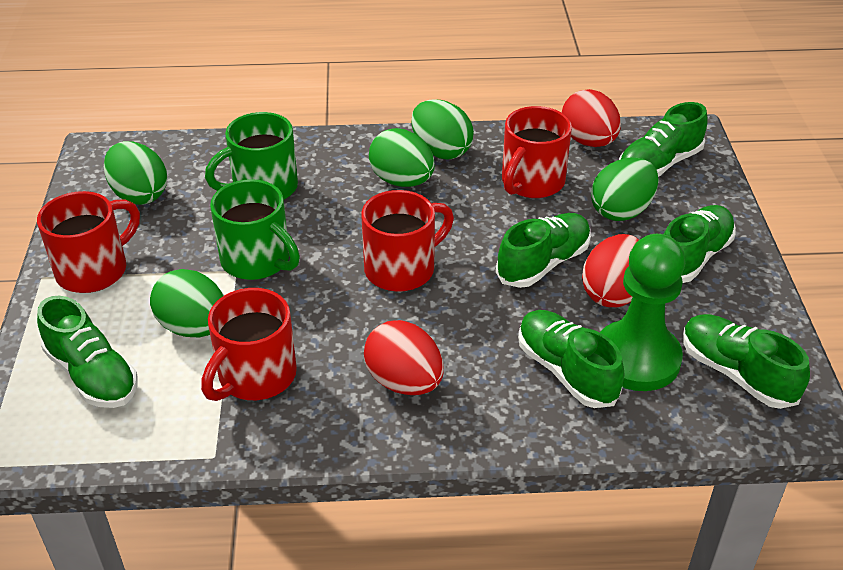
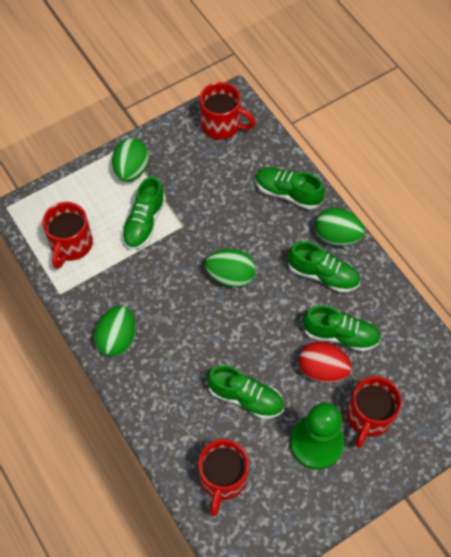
green egg: [104,141,167,205] [150,269,224,337] [369,128,435,187] [411,100,474,159] [591,158,659,221] = 5 -> [94,305,136,357] [112,138,149,182] [205,249,256,288] [315,208,365,246] = 4
green mug: [205,112,298,199] [210,179,300,280] = 2 -> none = 0
green shoe: [37,296,138,408] [496,213,591,288] [518,310,624,408] [619,102,708,177] [664,205,736,283] [683,314,810,409] = 6 -> [121,177,166,250] [207,365,284,419] [255,167,325,210] [288,241,360,293] [302,305,381,352] = 5
red egg: [364,320,444,395] [562,89,621,147] [582,234,639,307] = 3 -> [299,341,352,383] = 1

